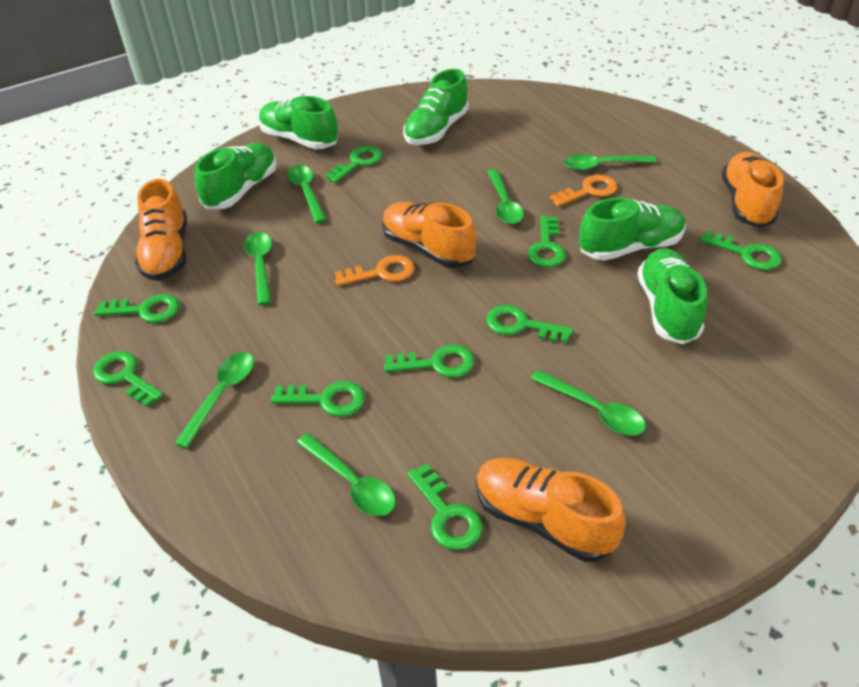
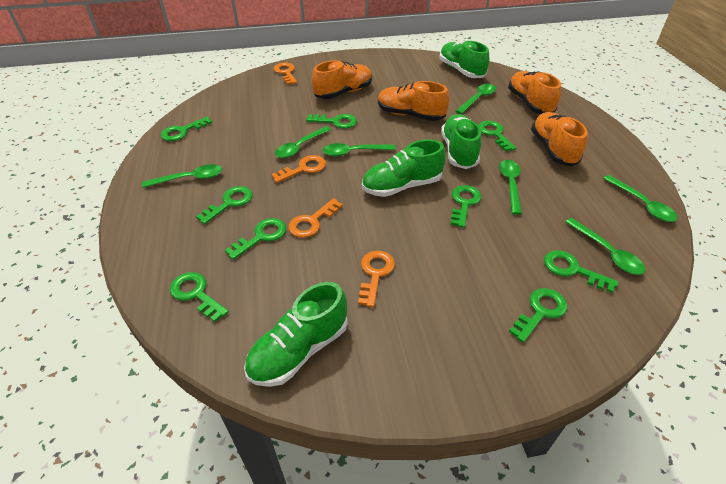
green shoe: [194,143,277,209] [259,96,339,149] [403,69,469,145] [579,198,686,261] [637,248,707,344] = 5 -> [244,282,348,387] [362,139,446,197] [440,40,489,78] [441,114,482,169] = 4
orange key: [335,255,415,286] [550,175,618,207] = 2 -> [271,155,326,183] [274,63,297,85] [288,198,343,238] [358,251,395,307] = 4

